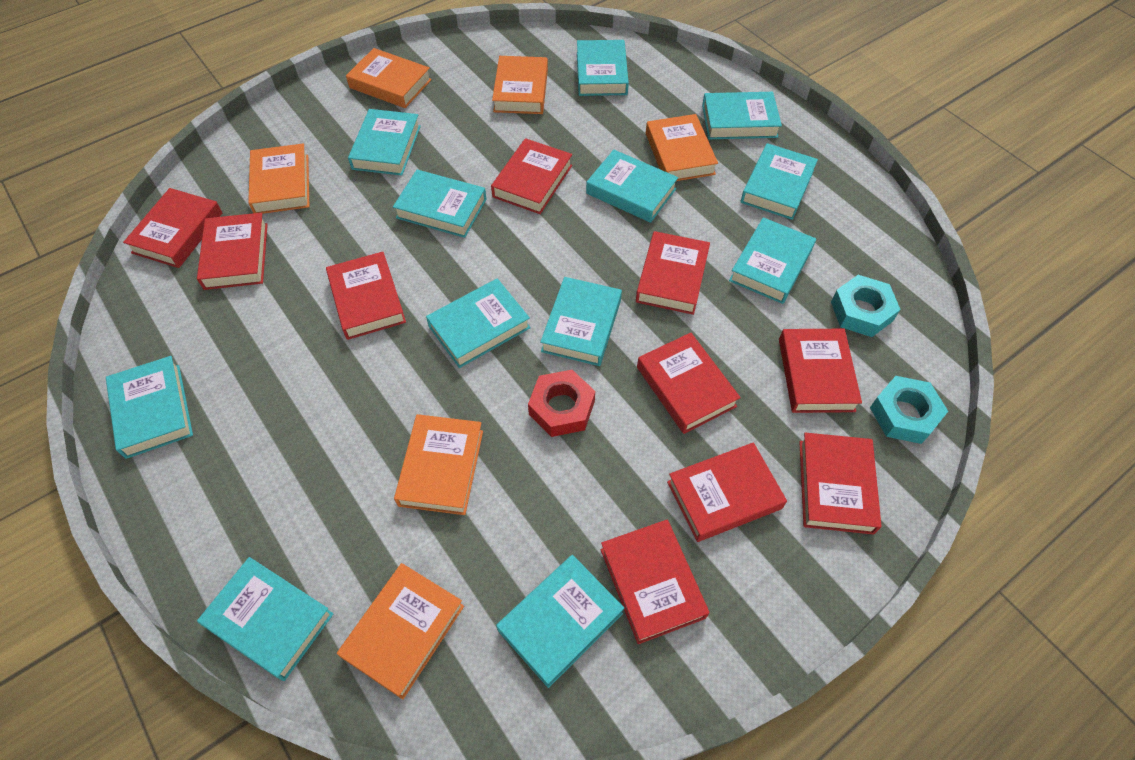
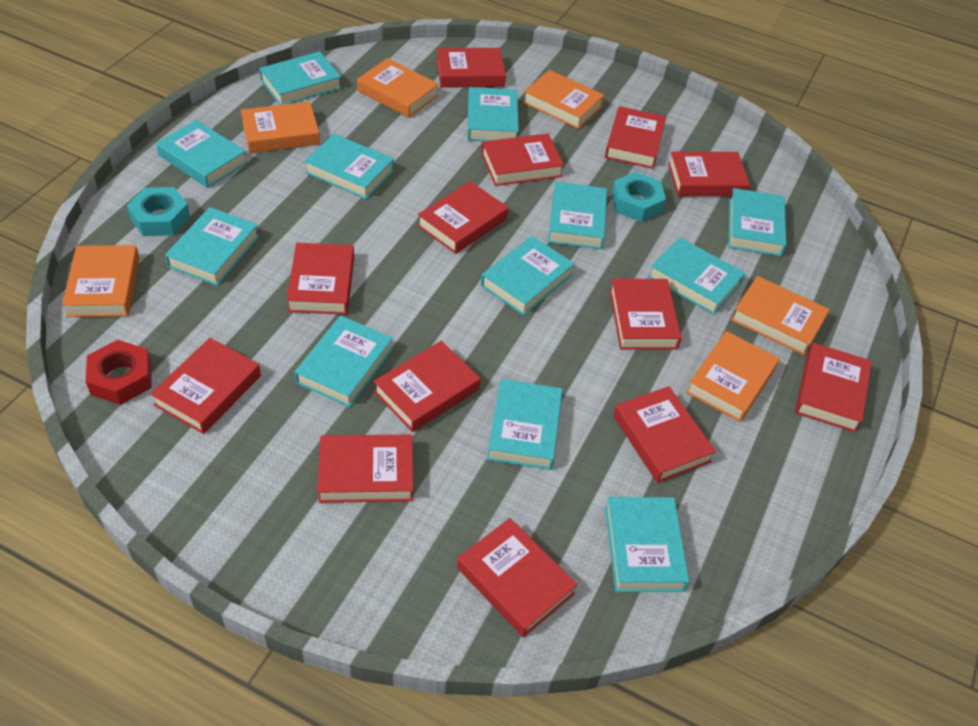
red book: [123,188,222,268] [197,213,268,290] [326,252,406,340] [491,138,572,214] [600,520,709,644] [636,231,710,315] [637,333,741,434] [667,442,787,542] [779,329,862,413] [799,433,881,534] = 10 -> [150,338,261,434] [286,243,354,315] [317,435,413,503] [374,341,481,432] [417,181,508,254] [437,48,506,88] [457,518,577,637] [481,133,564,186] [605,106,666,169] [609,278,682,349] [613,386,716,483] [668,152,750,196] [795,343,872,433] = 13

